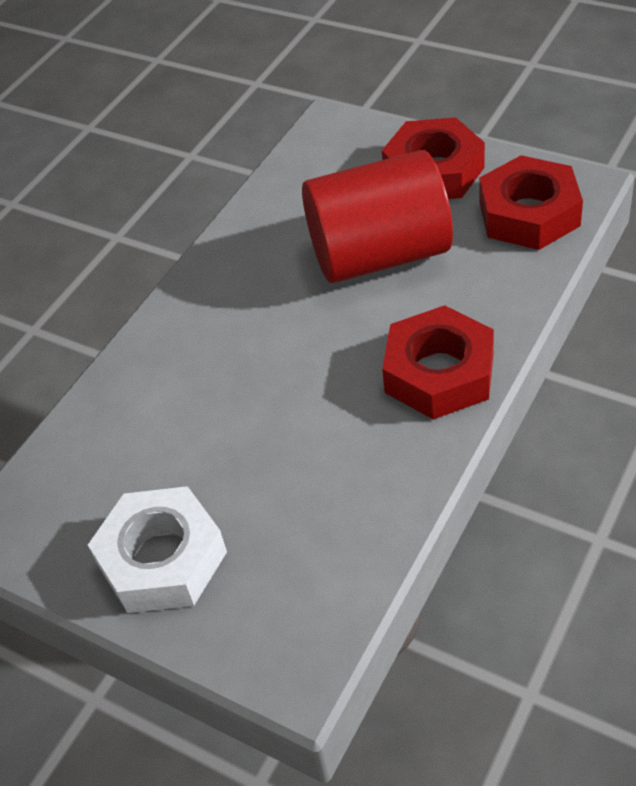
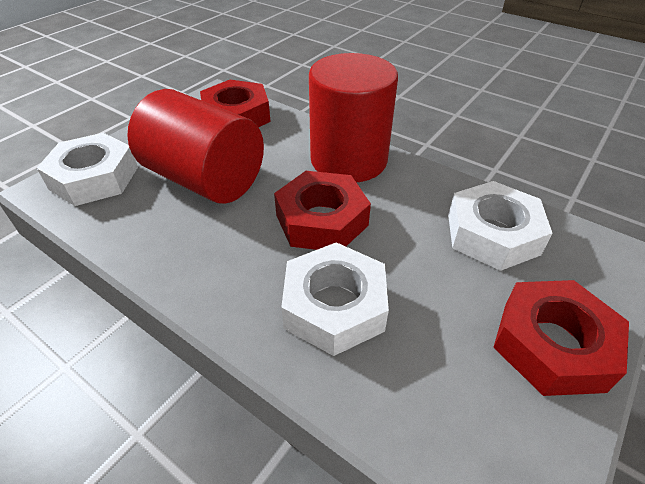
red cylinder: [302,150,453,283] = 1 -> [127,89,264,204] [309,53,398,182] = 2
white nut: [88,486,227,613] = 1 -> [37,133,138,206] [281,242,389,356] [448,181,553,271] = 3

